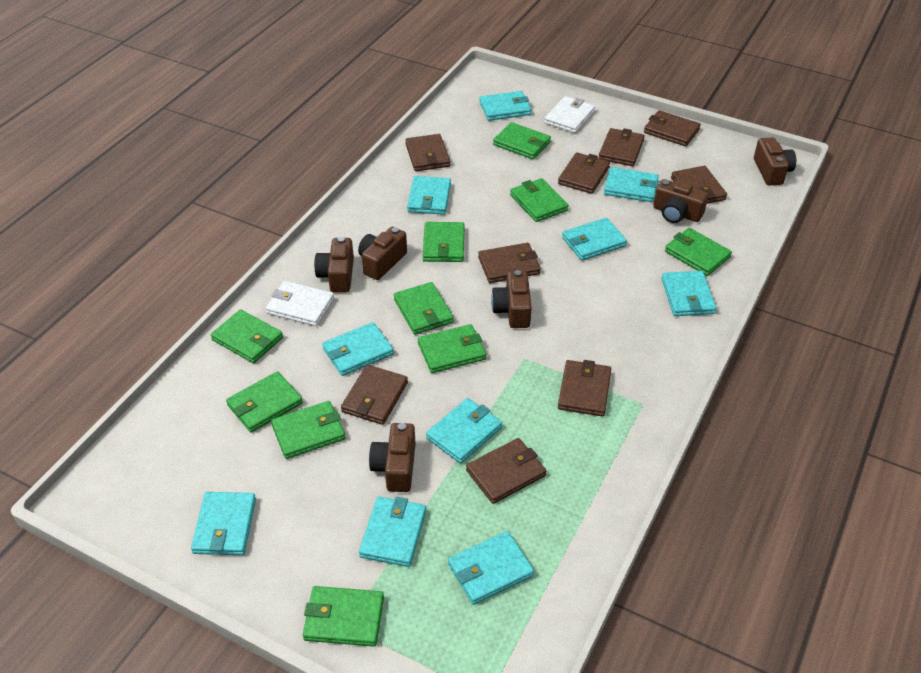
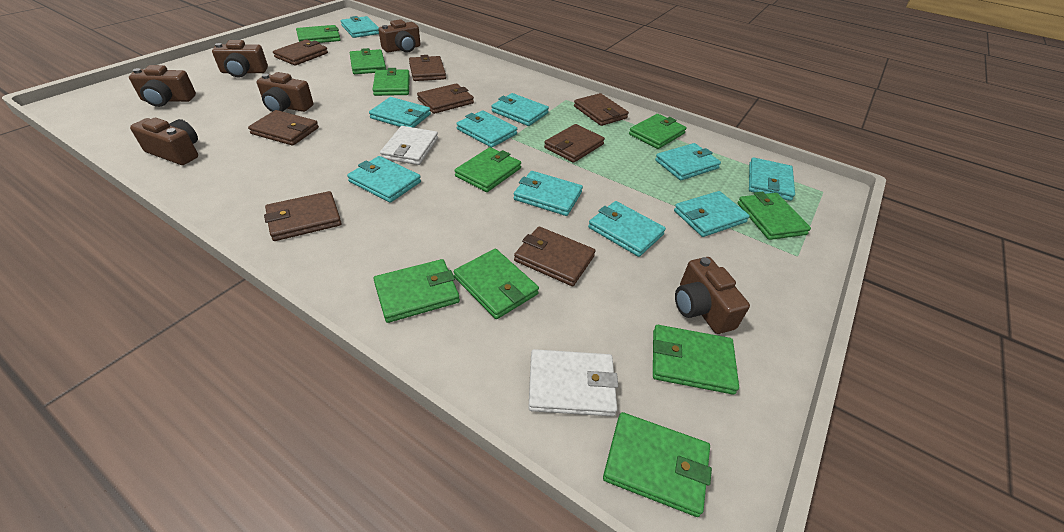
brown wallet: [341,365,408,425] [405,134,450,171] [466,438,546,504] [478,243,541,283] [558,152,610,194] [558,360,611,416] [598,128,645,166] [644,110,701,146] [671,166,727,204] = 9 -> [248,110,319,146] [264,191,342,241] [273,39,328,66] [409,55,446,81] [417,83,474,114] [514,227,595,286] [544,124,605,163] [574,93,629,126] = 8

